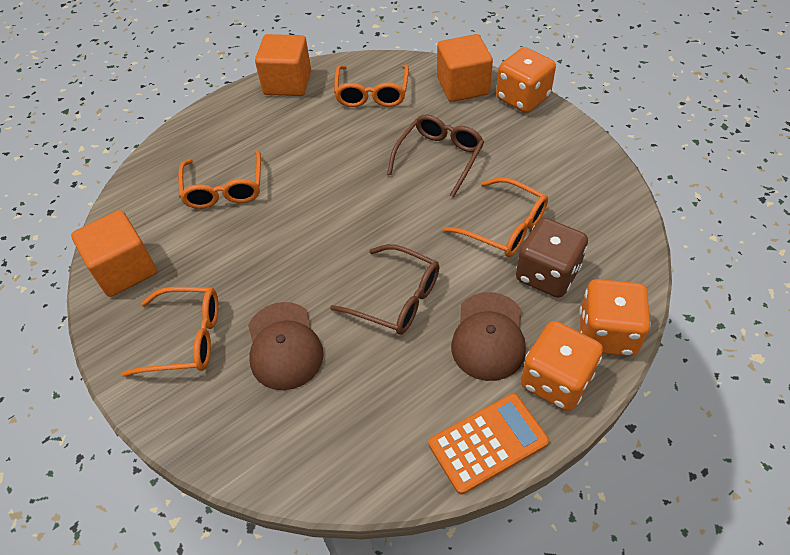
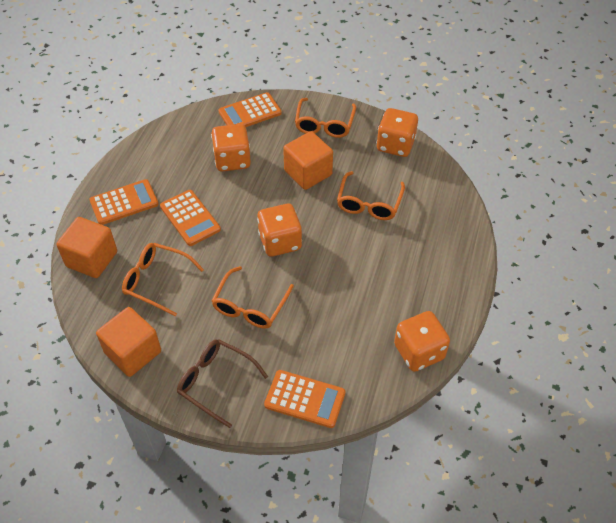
brown cap: [248,302,324,390] [451,292,526,381] = 2 -> none = 0
brown dice: [516,218,588,298] = 1 -> none = 0
brown glasses: [330,244,439,335] [387,114,484,198] = 2 -> [177,339,268,428] = 1
orange calculator: [428,393,549,495] = 1 -> [89,179,159,225] [160,190,221,246] [219,92,282,127] [264,370,346,428] = 4
orange dice: [496,47,556,113] [521,321,603,411] [579,279,651,356] = 3 -> [211,124,251,172] [257,204,302,257] [377,108,418,157] [394,311,450,372] = 4

